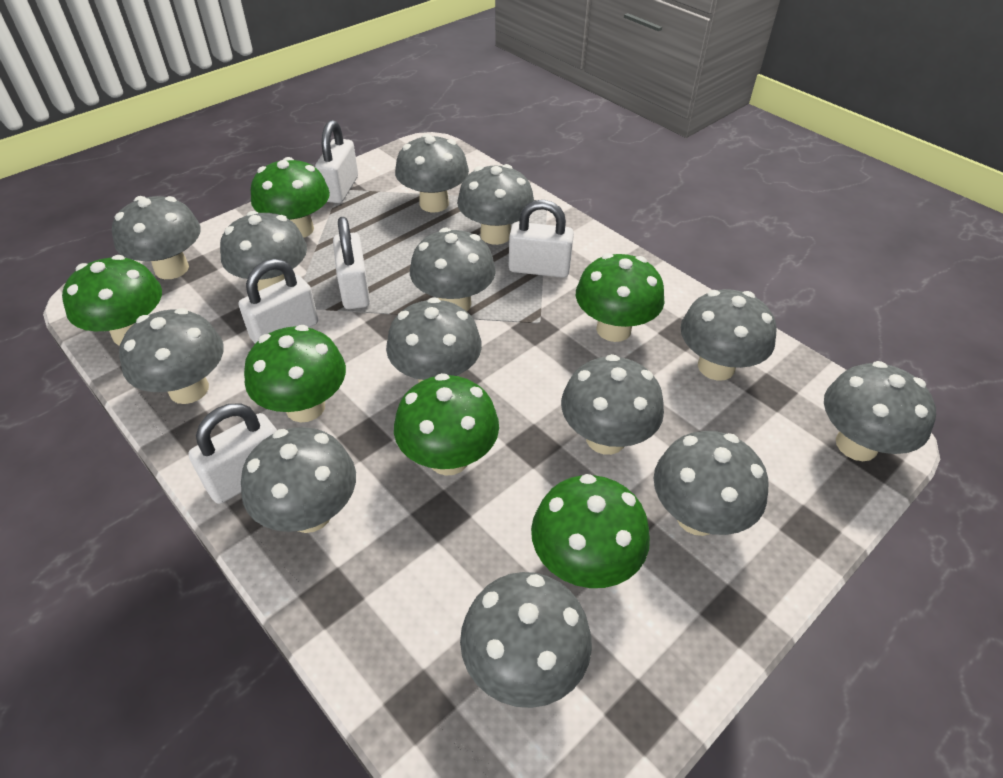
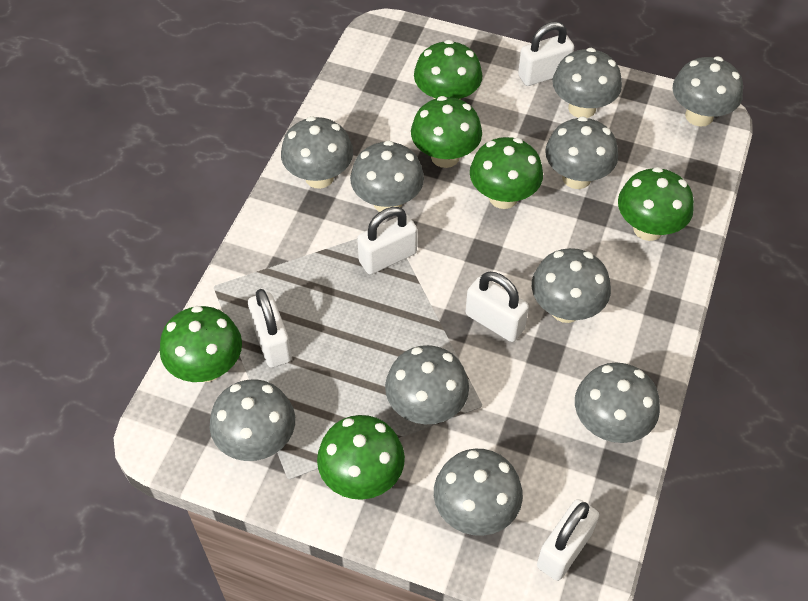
grey mushroom: [112,196,201,279] [119,308,224,404] [220,211,307,291] [241,427,356,533] [386,297,482,382] [395,134,469,212] [410,228,496,312] [457,164,534,245] [460,572,592,708] [561,354,664,455] [654,431,768,536] [681,289,776,381] [824,361,936,461] = 13 -> [210,379,295,461] [281,116,353,189] [350,140,424,212] [385,345,469,424] [434,449,523,536] [532,248,611,323] [545,116,618,189] [552,48,622,118] [575,362,660,443] [672,56,743,127] = 10

